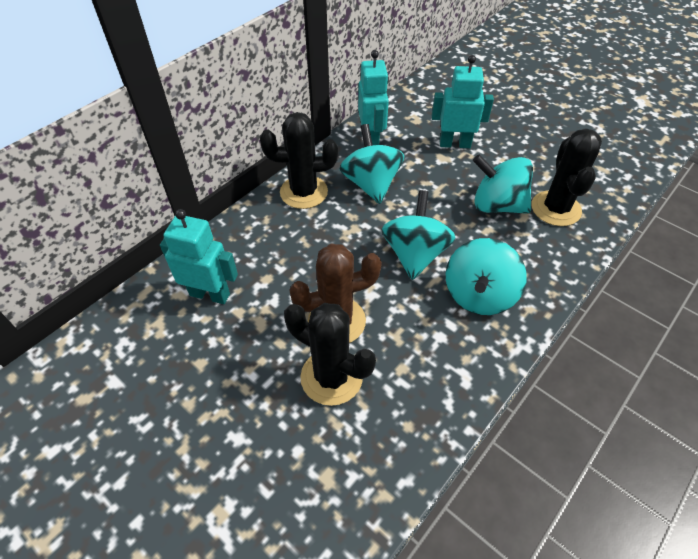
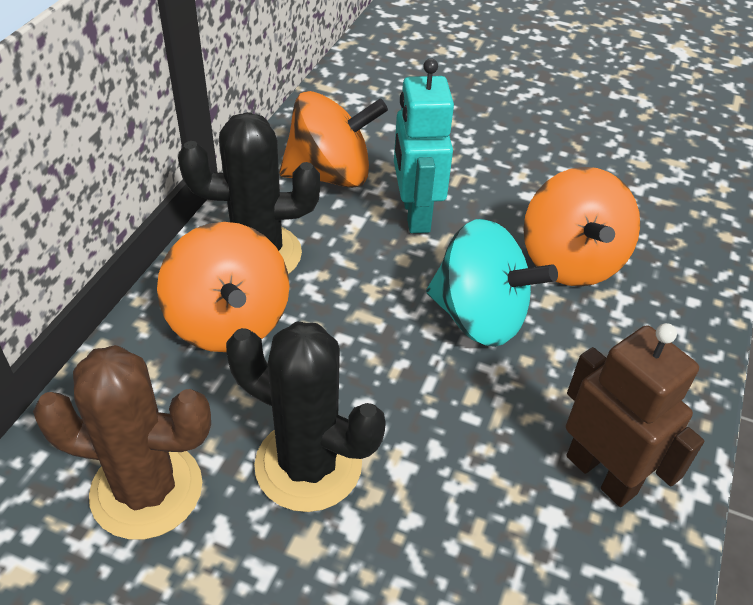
black cactus: [260,112,338,209] [284,303,376,406] [532,128,602,226] = 3 -> [178,112,320,275] [226,321,386,512] = 2
brown robot: none = 0 -> [566,323,704,507] = 1
orange spinning top: none = 0 -> [157,222,289,352] [279,91,388,188] [523,167,640,287] = 3
turquoise robot: [160,209,238,304] [358,50,389,145] [432,55,494,148] = 3 -> [394,58,454,233] = 1
turquoise spinning top: [339,124,405,204] [381,190,456,280] [446,238,527,315] [473,155,533,214] = 4 -> [426,219,558,347] = 1

